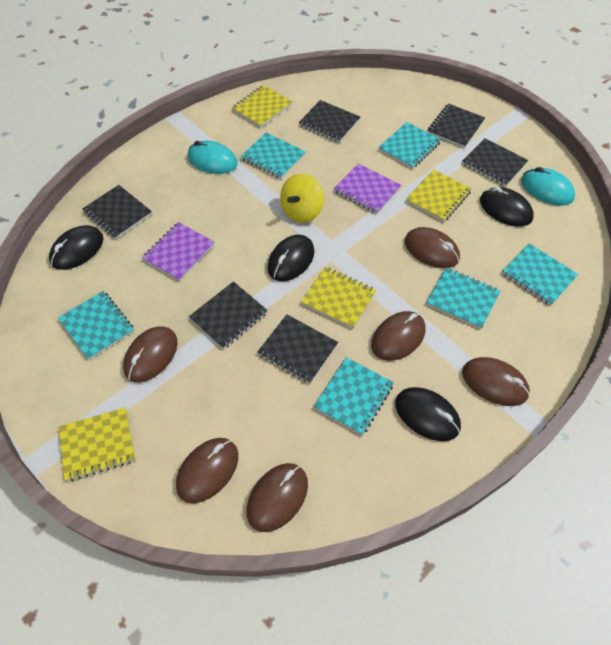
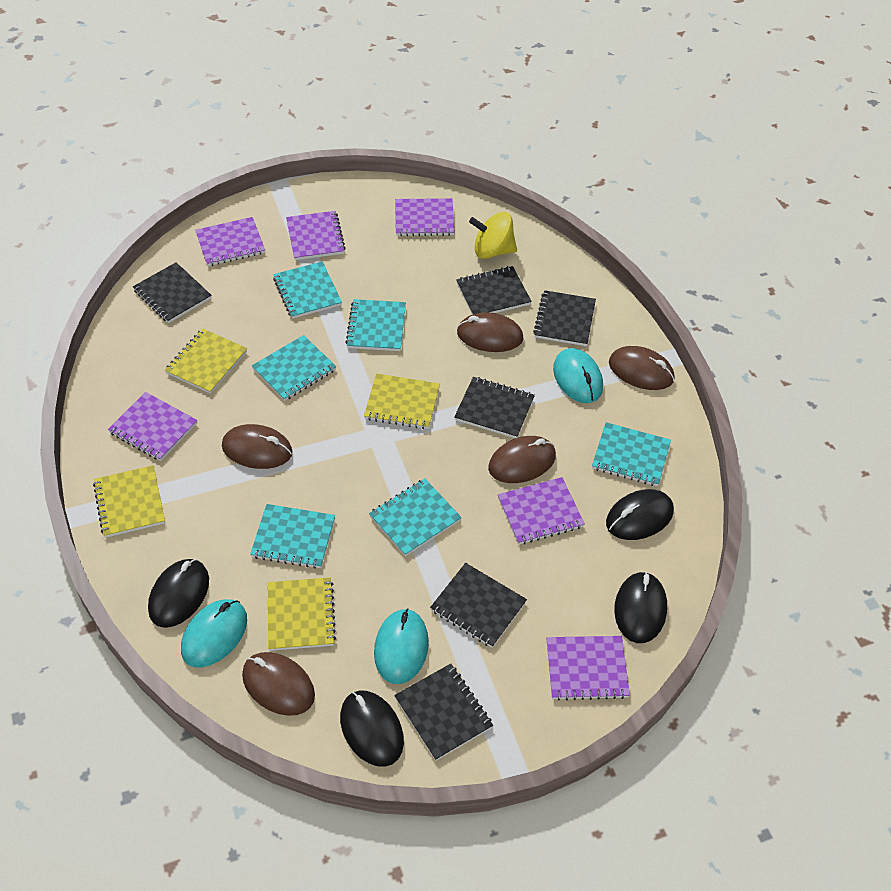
brown mouse: [123,326,178,383] [176,438,238,503] [246,463,308,532] [371,311,425,361] [405,227,460,268] [462,357,530,406] = 6 -> [222,424,292,469] [242,652,315,716] [457,312,523,352] [488,436,556,483] [609,346,674,390] = 5
purple notebook: [142,222,215,281] [334,163,401,214] = 2 -> [108,392,197,461] [195,217,265,266] [286,211,346,260] [395,198,454,236] [498,477,585,545] [546,636,630,701] = 6
turquoise mouse: [188,141,237,174] [521,167,575,206] = 2 -> [181,599,247,667] [374,608,429,684] [553,348,603,403] = 3

